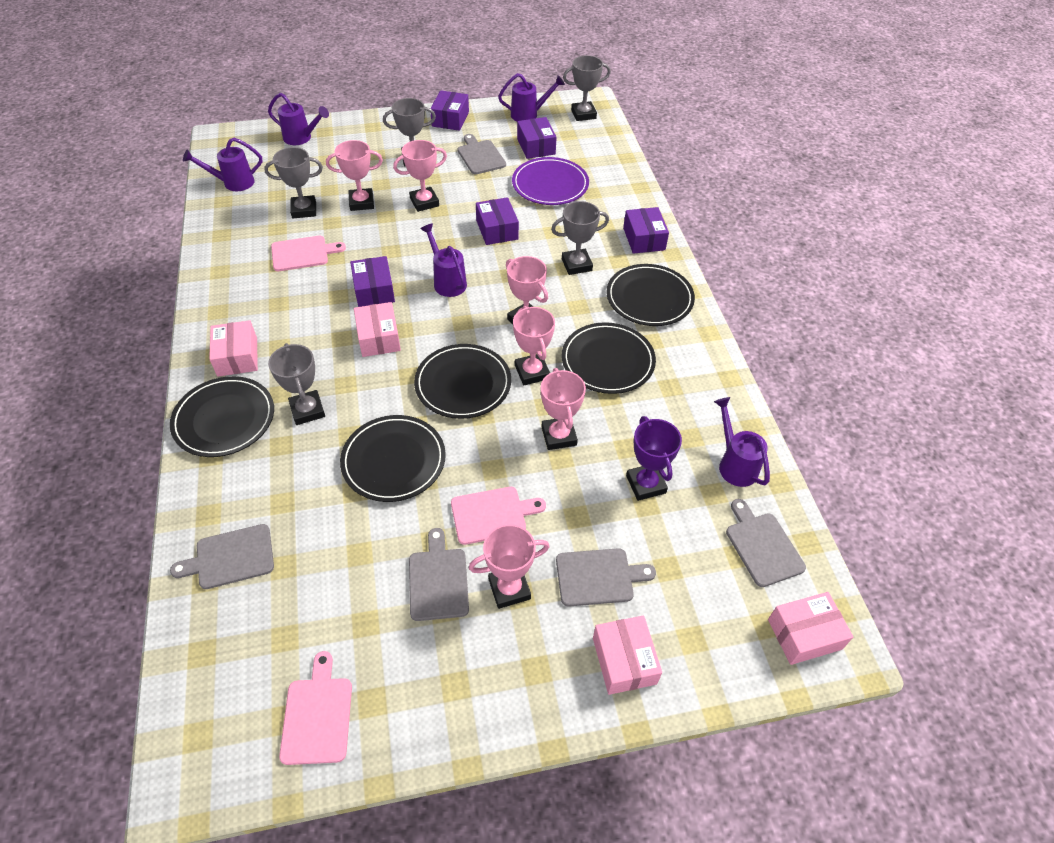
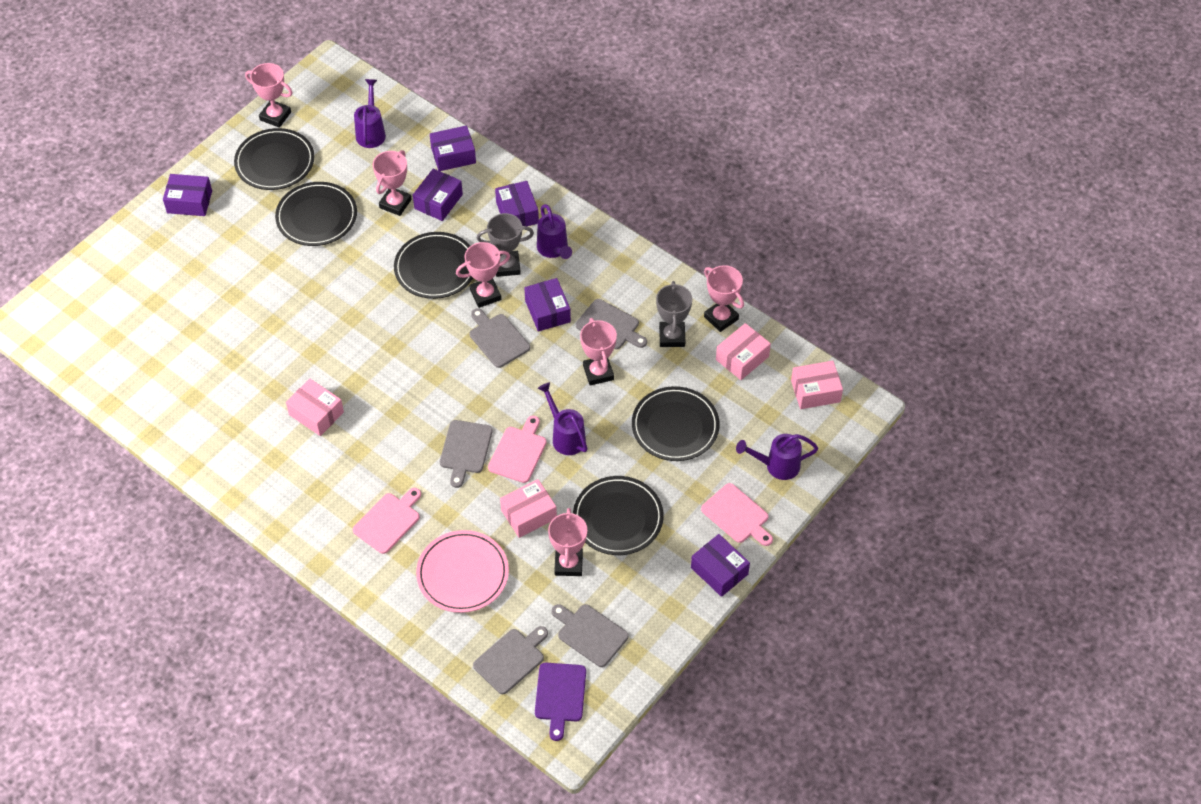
grey trophy: [264,147,323,218] [268,343,325,425] [383,98,436,167] [551,201,609,275] [563,55,611,121] = 5 -> [477,213,534,277] [656,281,692,347] = 2
pink plate: none = 0 -> [416,530,509,613] = 1
purple box: [350,256,395,307] [431,90,469,131] [476,197,519,245] [517,117,557,159] [623,207,669,254] = 5 -> [163,174,212,216] [413,169,463,221] [430,125,476,171] [495,181,539,226] [524,278,571,331] [691,534,750,597] = 6
purple cutting board: none = 0 -> [535,663,586,741] = 1
purple plate: [512,157,589,205] = 1 -> none = 0
purple trophy: [626,416,682,501] = 1 -> none = 0
purple watering can: [183,138,262,191] [268,93,329,145] [420,223,467,297] [498,73,565,121] [714,397,770,487] = 5 -> [354,79,386,148] [537,204,572,259] [537,382,588,455] [736,434,818,480] = 4

